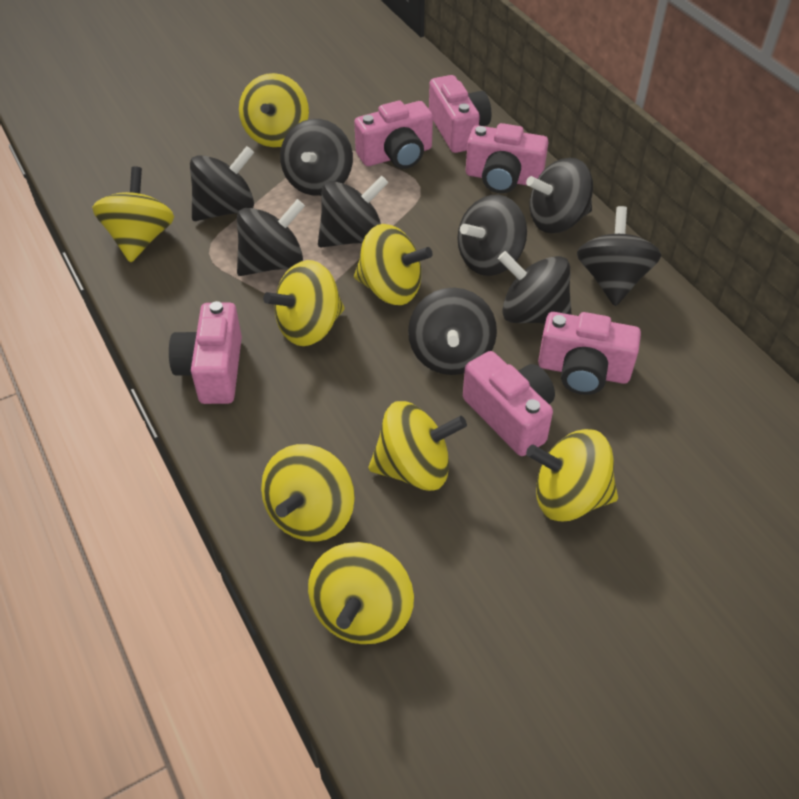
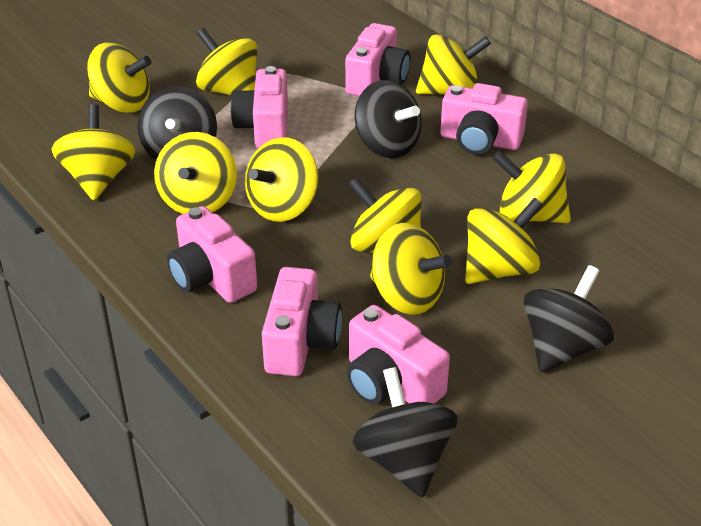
black spinning top: [190,146,254,221] [237,199,305,276] [280,119,353,196] [318,175,388,248] [408,288,497,375] [457,195,527,276] [498,251,572,324] [526,158,593,233] [577,206,661,306] = 9 -> [137,86,217,160] [352,367,458,498] [355,80,422,158] [524,265,614,372] = 4
yellow spinning top: [92,166,174,263] [239,73,309,147] [261,444,355,542] [263,260,345,346] [308,542,414,644] [354,224,432,305] [368,401,467,491] [526,429,618,521] = 8 -> [51,104,135,200] [87,43,152,113] [154,132,237,214] [196,28,257,96] [245,137,318,222] [348,177,421,253] [370,223,452,315] [416,34,491,95] [465,197,543,284] [492,151,571,223] = 10

